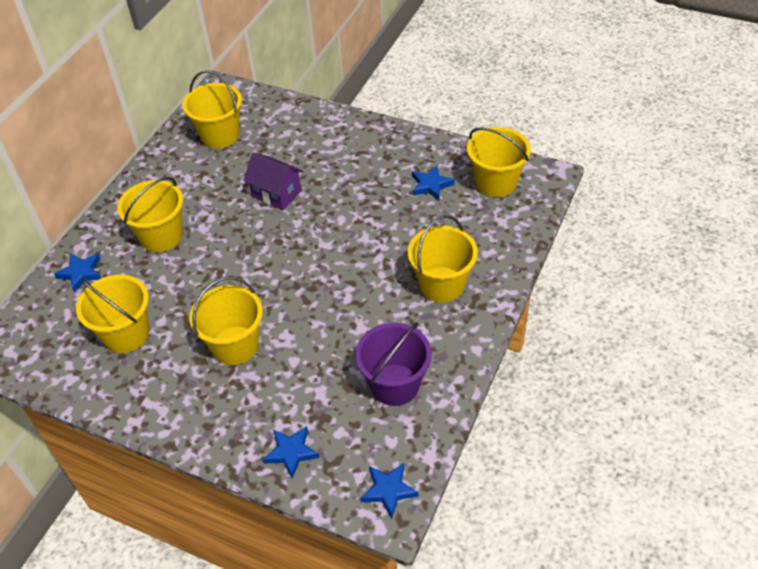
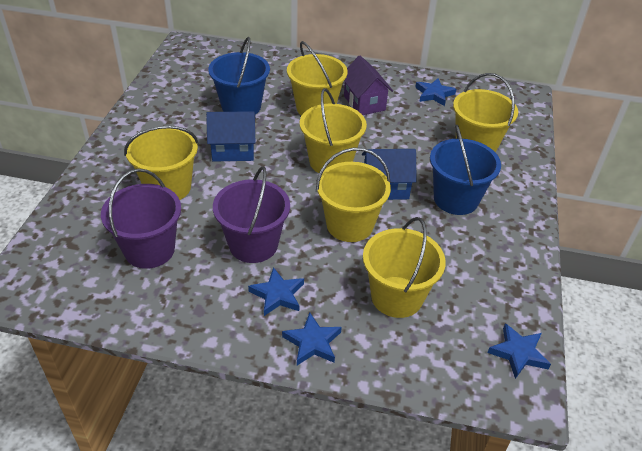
blue bucket: none = 0 -> [208,37,270,115] [430,125,501,215] = 2
blue house: none = 0 -> [206,111,255,162] [362,149,417,200] = 2
purple bucket: [355,322,432,406] = 1 -> [101,169,181,269] [213,166,290,263] = 2

